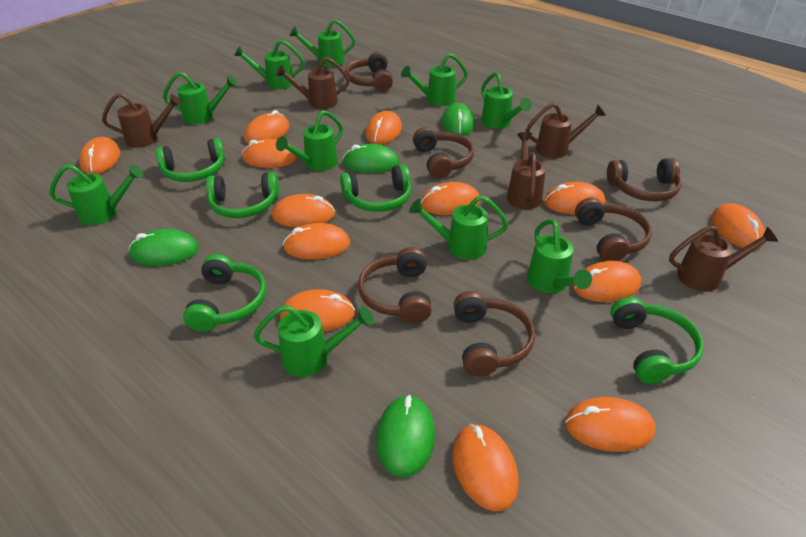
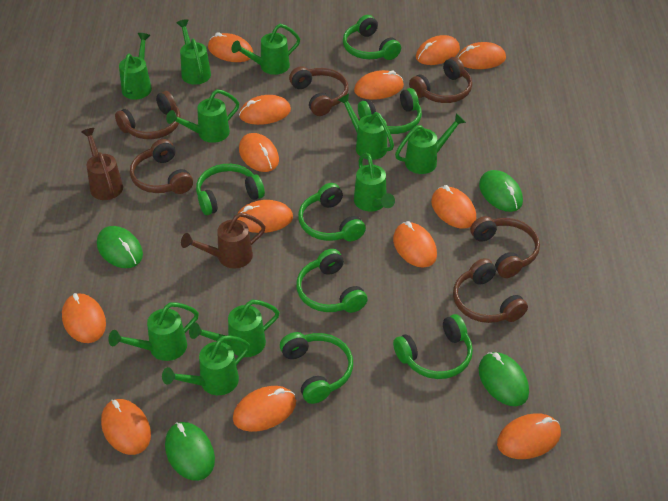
brown watering can: [102,93,182,148] [276,57,350,109] [507,132,546,209] [525,103,606,158] [669,225,778,292] = 5 -> [81,128,123,200] [181,213,266,269] = 2
green headphones: [155,138,225,182] [183,254,266,332] [206,172,279,218] [340,164,411,212] [611,297,704,384] = 5 -> [196,164,265,215] [280,332,353,404] [296,249,368,313] [298,183,366,241] [343,15,401,60] [358,88,422,134] [393,314,473,379] = 7

